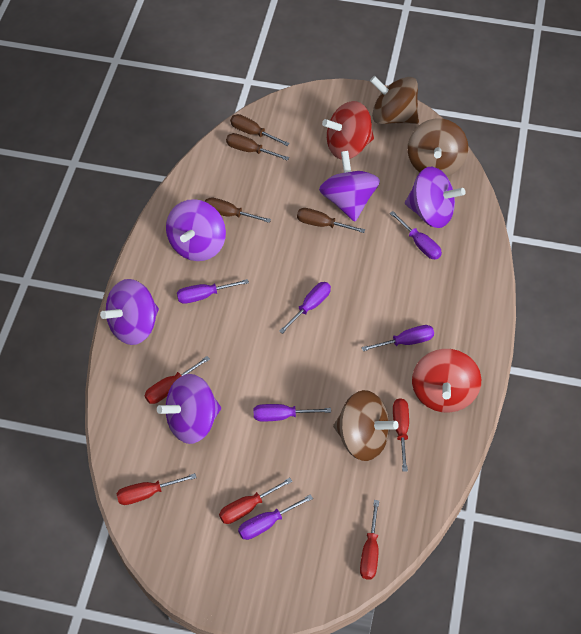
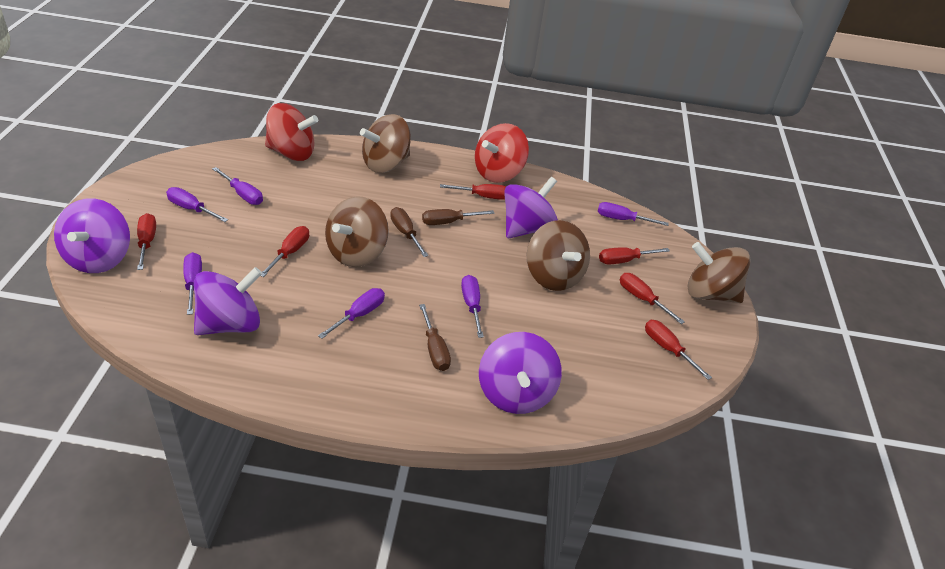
brown screwdriver: [205,198,271,223] [226,133,289,161] [230,114,290,146] [297,208,365,233] = 4 -> [390,207,428,257] [419,304,451,371] [422,209,495,225] = 3
brown spinning top: [333,390,399,461] [370,76,419,124] [408,118,468,177] = 3 -> [325,196,389,267] [360,114,411,173] [527,220,590,291] [687,242,751,303] = 4
purple spinning top: [100,279,159,345] [157,374,221,444] [166,199,226,261] [319,151,380,222] [405,167,465,228] = 5 -> [54,198,130,273] [194,267,262,335] [479,332,562,414] [504,177,558,238] = 4
red screwdriver: [116,473,197,505] [145,356,210,404] [219,478,293,524] [360,500,379,580] [393,398,409,472] = 5 -> [137,213,156,270] [261,226,309,277] [440,184,506,200] [599,247,670,265] [620,273,685,324] [645,320,712,380] = 6

